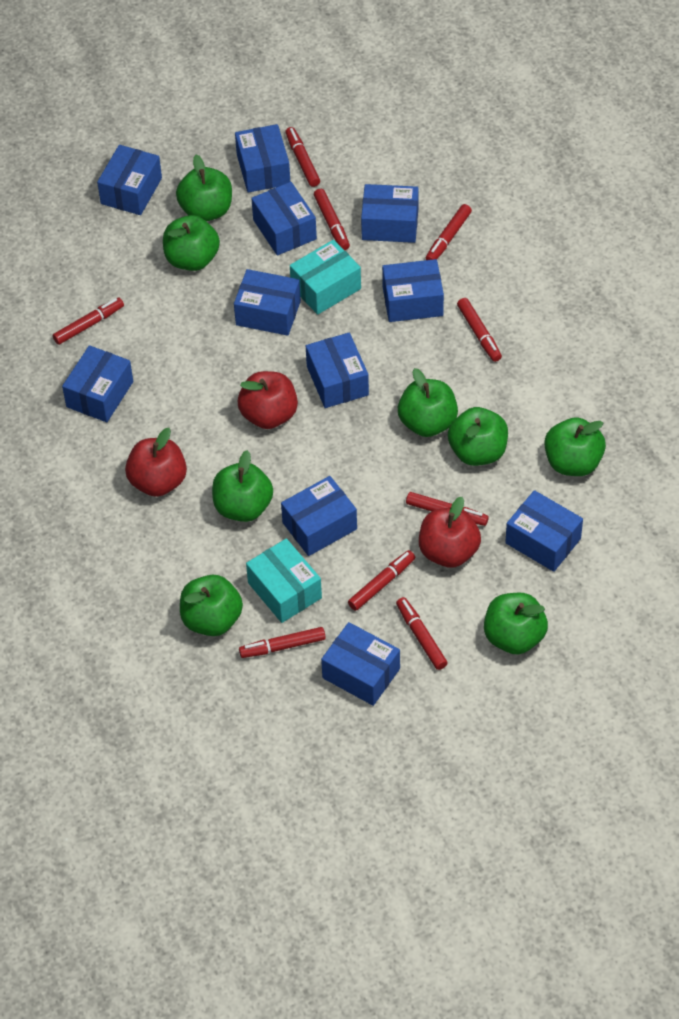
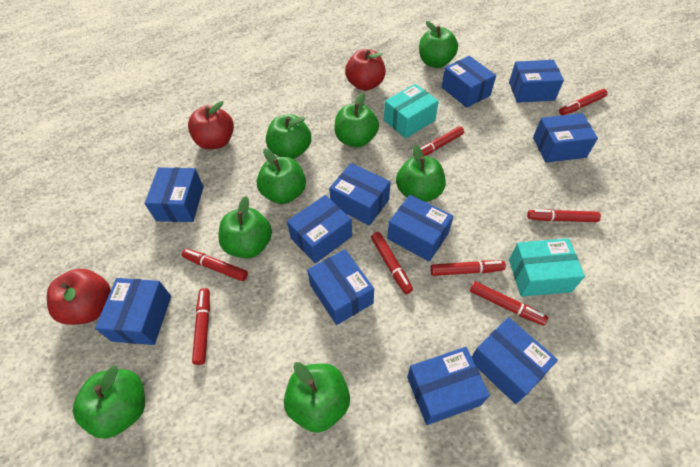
red marker: [53,297,124,345] [239,627,326,658] [285,127,320,187] [314,189,350,250] [348,550,415,611] [396,597,448,670] [406,492,489,526] [426,204,472,260] [457,298,502,362] = 9 -> [182,249,248,281] [192,288,210,365] [371,232,413,294] [413,126,464,156] [430,260,506,276] [470,281,548,326] [527,209,601,222] [559,89,608,115] = 8

